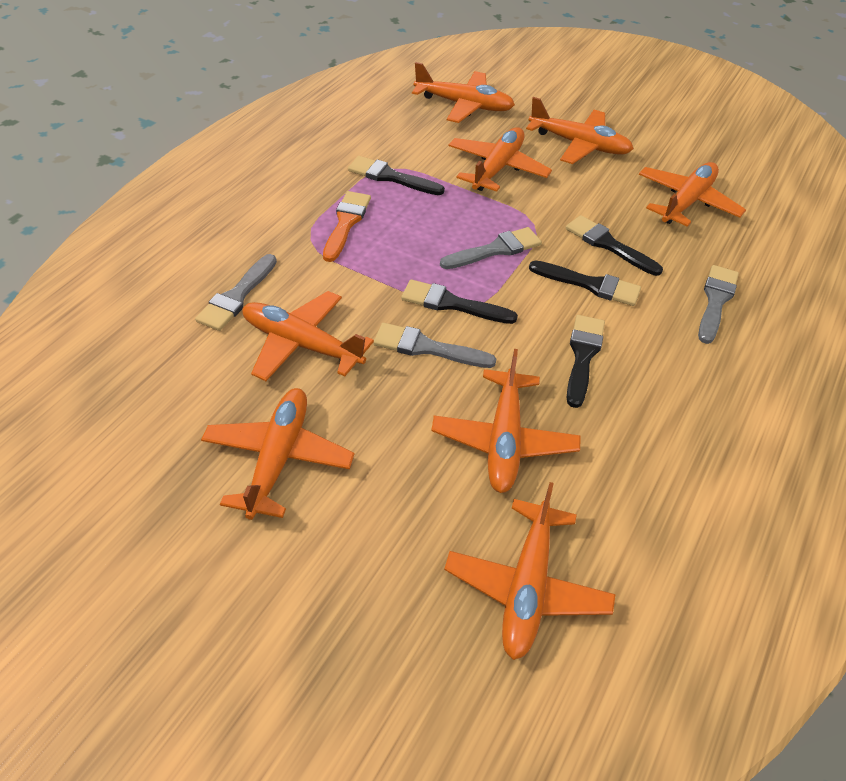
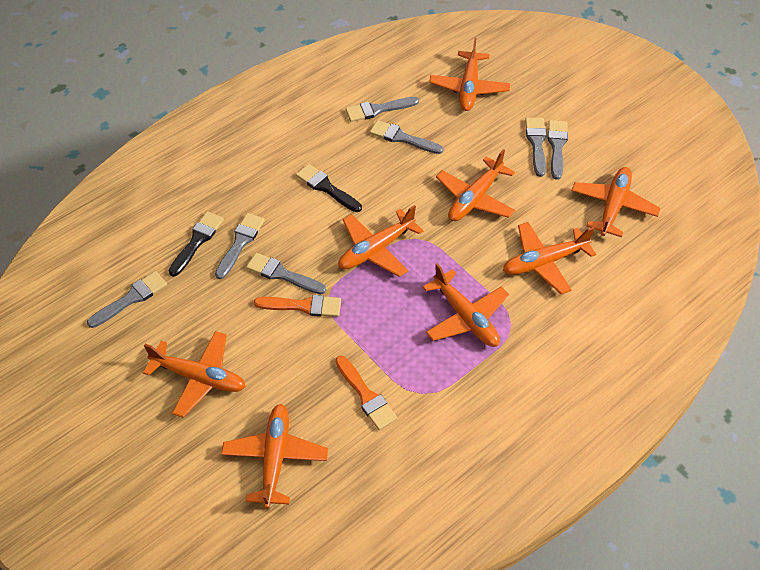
black brush: [348,156,445,195] [401,279,518,324] [529,261,641,306] [566,215,663,276] [567,315,605,408] = 5 -> [169,211,224,277] [296,164,362,212] = 2
grey brush: [195,254,277,331] [374,323,496,368] [440,227,542,269] [698,265,739,344] = 4 -> [87,271,167,328] [215,213,265,279] [246,253,326,294] [346,97,419,122] [370,120,443,154] [525,118,547,177] [548,120,568,180] = 7
orange brush: [323,191,371,262] = 1 -> [254,295,341,317] [335,356,397,430] = 2

